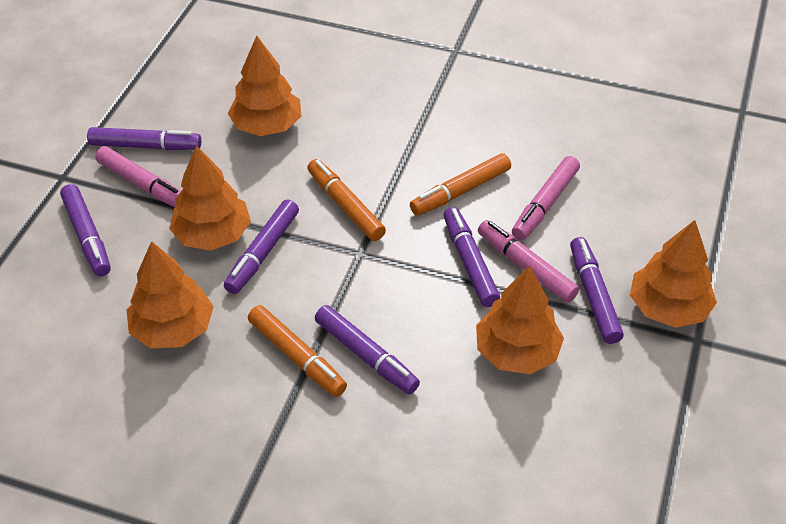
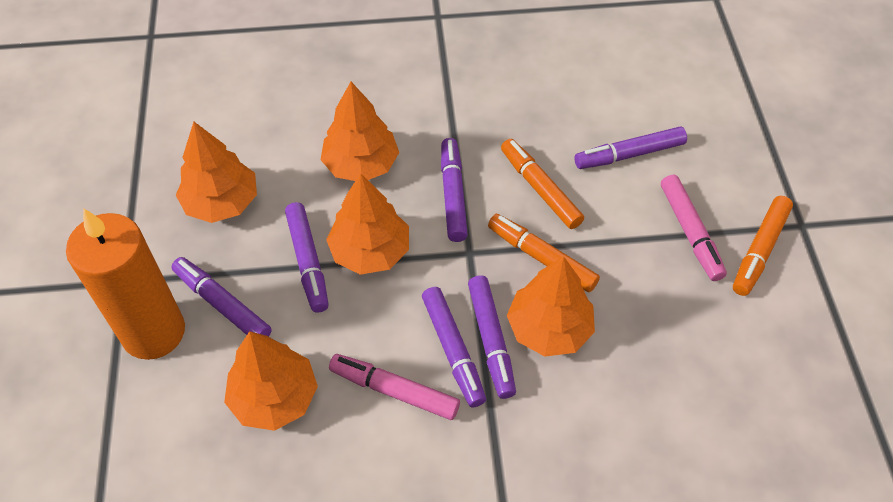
orange candle: none = 0 -> [66,209,185,360] = 1
pink marker: [95,146,181,208] [478,220,579,303] [512,156,580,240] = 3 -> [329,354,460,420] [661,175,727,281] = 2

